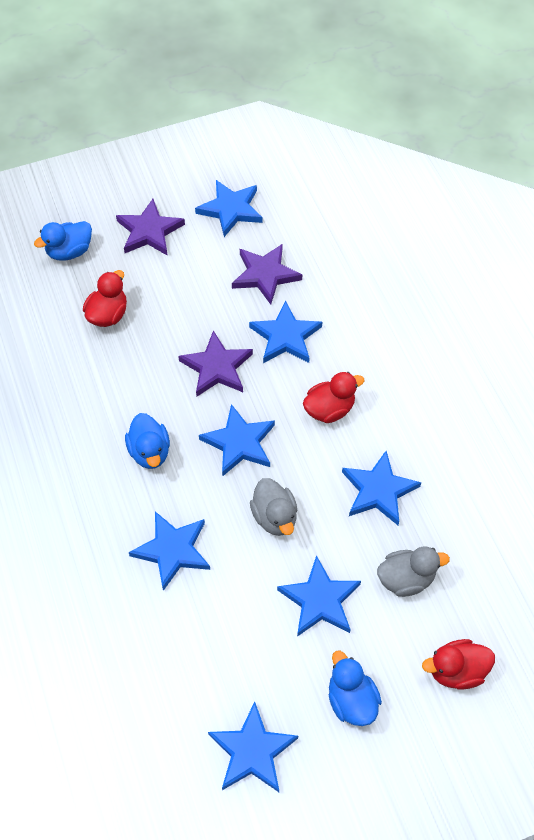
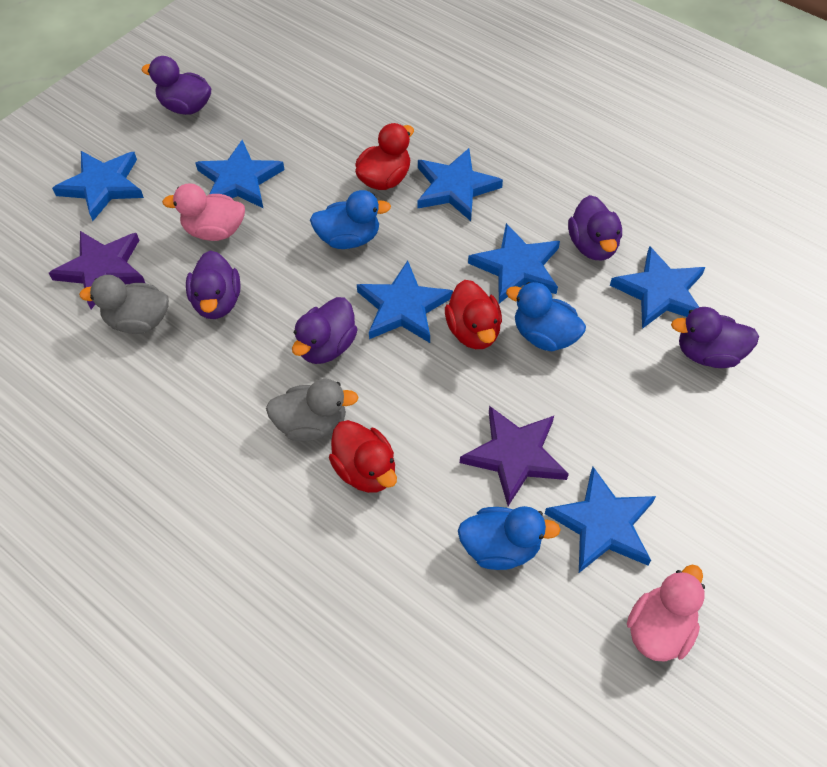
pink duck: none = 0 -> [162,183,245,241] [627,565,705,661] = 2
purple duck: none = 0 -> [142,56,211,115] [186,250,241,319] [292,297,358,364] [568,195,622,260] [671,307,759,368] = 5
purple star: [116,199,185,256] [178,331,253,396] [232,244,302,305] = 3 -> [49,231,145,309] [460,406,569,506] = 2

